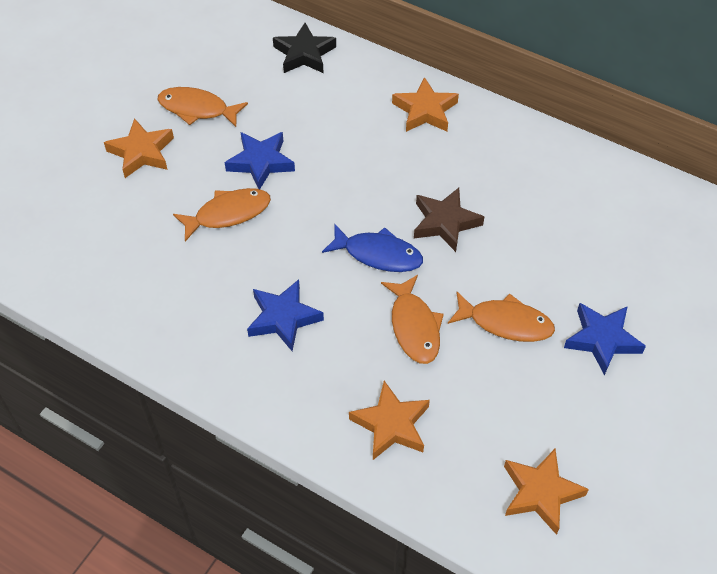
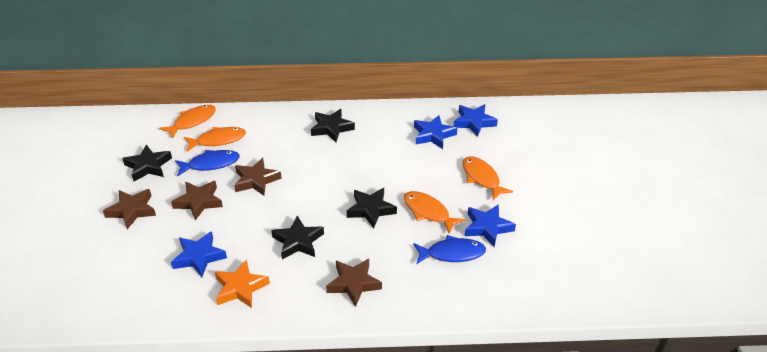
black star: [273,23,336,73] = 1 -> [122,145,172,181] [271,216,324,259] [311,109,355,142] [347,188,397,229] = 4
blue fish: [322,224,423,272] = 1 -> [175,150,240,176] [413,235,486,264] = 2
blue star: [224,132,295,189] [247,279,324,351] [564,303,646,375] = 3 -> [171,231,227,277] [414,115,457,149] [454,104,498,137] [465,204,516,247] = 4
brown star: [414,188,484,252] = 1 -> [103,189,156,229] [171,181,223,220] [234,158,282,196] [326,259,382,307] = 4
orange star: [104,118,174,178] [349,381,430,460] [392,77,459,132] [504,449,589,535] = 4 -> [215,259,270,308] = 1

